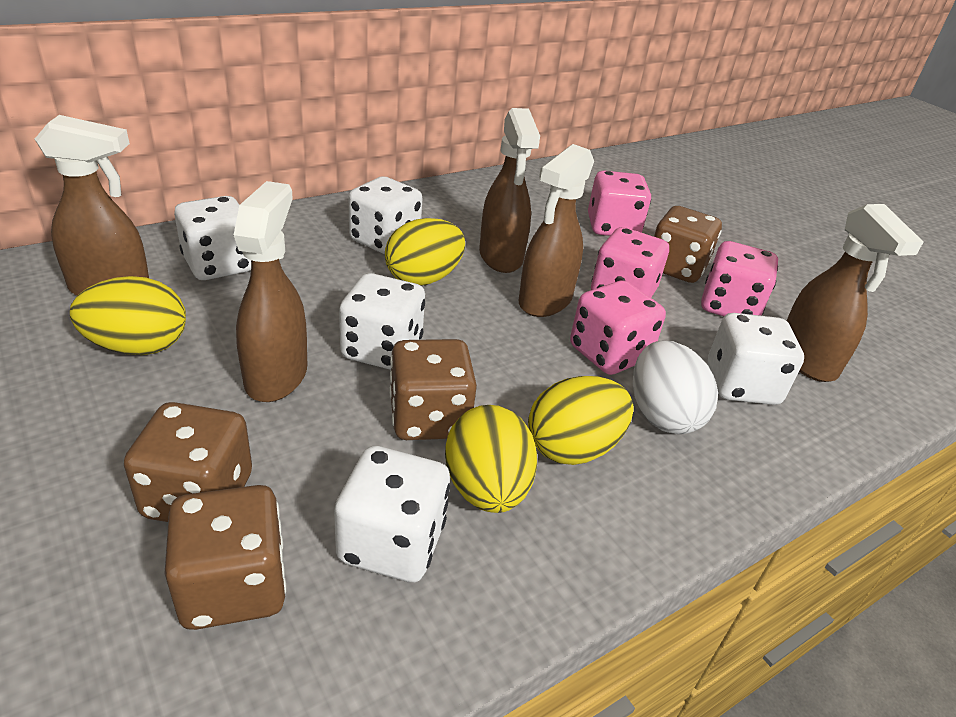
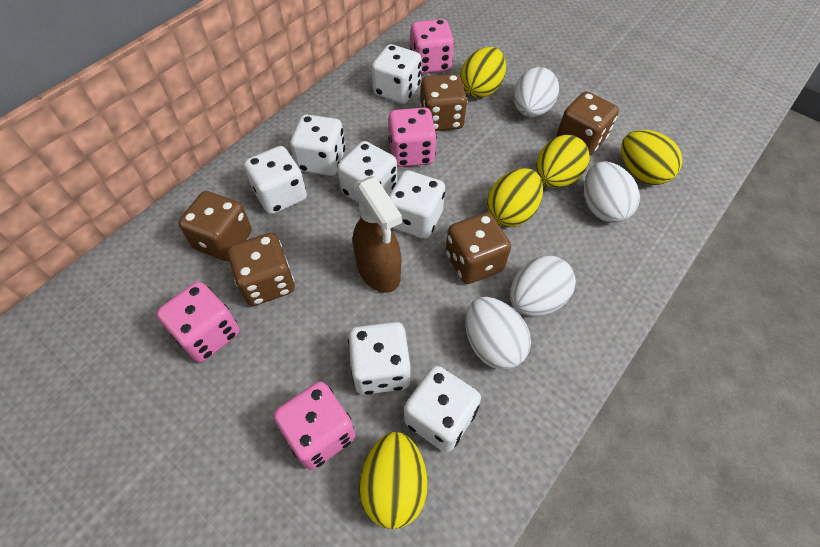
brown dice: [124,402,252,522] [164,485,286,630] [389,339,477,440] [654,206,722,283] = 4 -> [178,191,252,261] [228,233,295,306] [420,74,467,131] [446,212,511,284] [557,91,619,156] = 5
brown spray bottle: [35,115,149,296] [234,181,307,402] [479,108,540,273] [519,144,594,317] [787,204,924,382] = 5 -> [353,176,402,293] = 1
white dice: [174,196,251,280] [334,446,450,582] [339,273,425,370] [349,176,422,254] [708,313,804,405] = 5 -> [244,146,307,214] [290,115,345,176] [337,141,397,203] [348,322,411,395] [372,44,422,104] [389,170,445,239] [404,366,481,452] = 7
white egg: [633,341,718,434] = 1 -> [465,297,531,370] [510,256,576,316] [514,67,559,117] [584,161,640,223] = 4
yellow egg: [70,276,186,355] [385,218,465,286] [445,405,537,513] [528,376,634,465] = 4 -> [359,432,427,529] [461,47,506,98] [487,168,543,227] [536,135,590,188] [621,130,682,185] = 5

